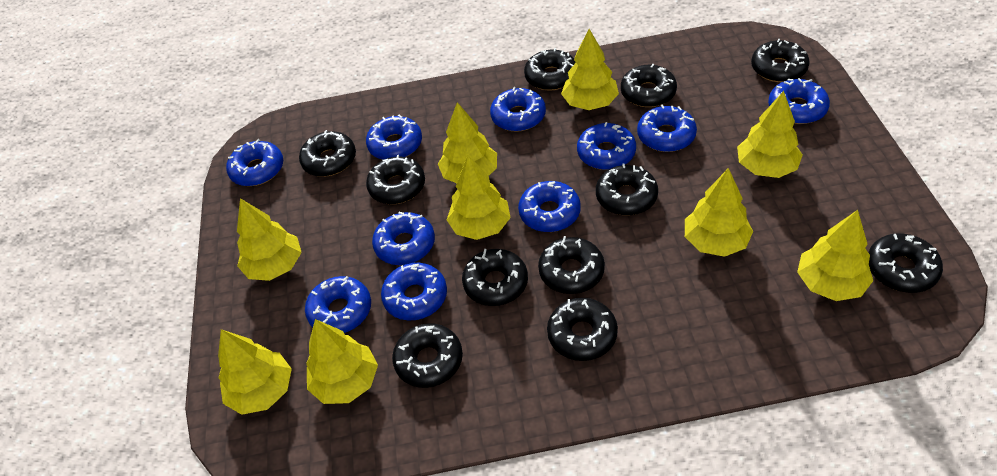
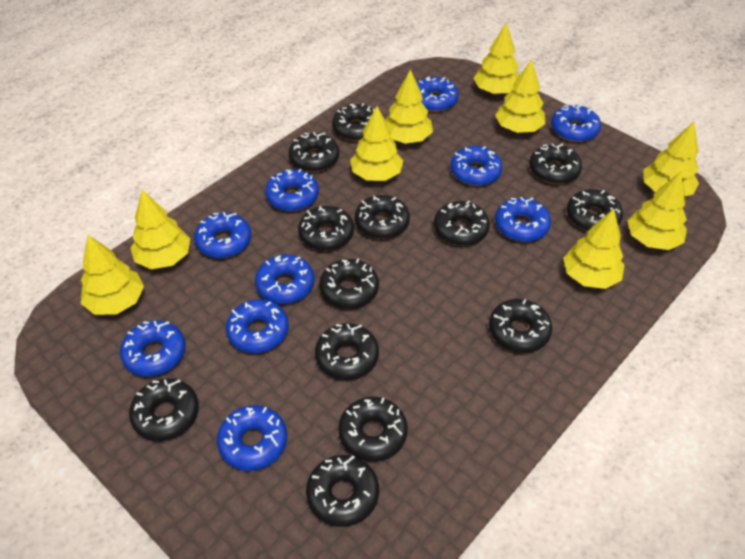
black donut: [299,130,356,177] [366,155,425,204] [392,323,463,388] [462,249,528,306] [524,48,576,91] [538,236,605,294] [547,298,618,361] [596,163,658,216] [621,64,677,107] [751,39,810,82] [868,233,943,293] = 11 -> [129,378,199,441] [288,132,339,172] [298,206,354,251] [306,455,379,527] [315,323,379,380] [319,258,379,309] [332,103,375,141] [338,397,408,462] [355,195,410,239] [434,201,490,246] [489,299,552,353] [529,143,582,184] [567,189,623,231] = 13

